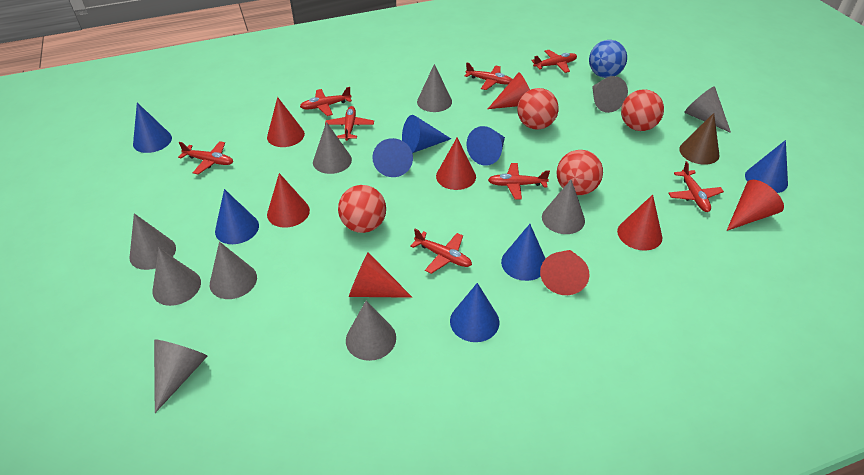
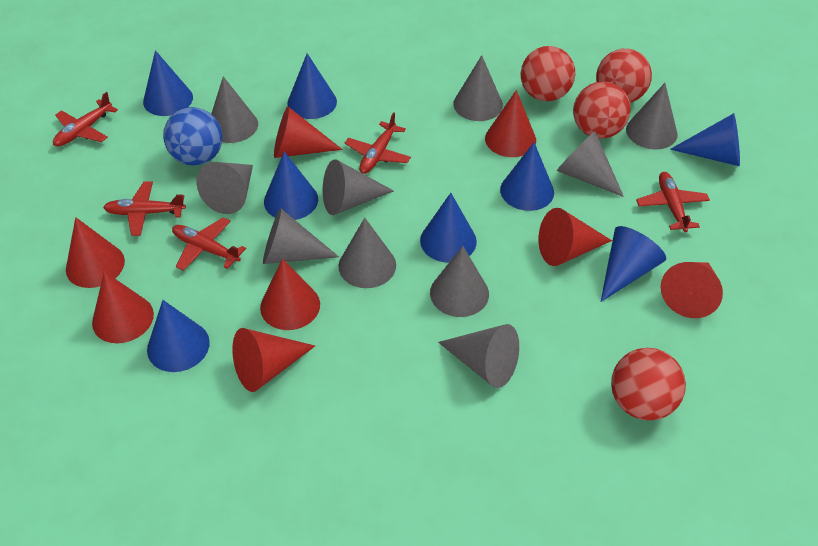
brown cone: [679,113,720,165] = 1 -> none = 0
red plane: [178,141,233,175] [300,87,352,116] [325,106,374,141] [410,229,472,274] [465,62,512,90] [488,163,550,200] [531,50,577,73] [668,161,724,212] = 8 -> [53,92,118,146] [103,181,186,236] [172,217,246,271] [345,112,411,174] [636,172,710,232] = 5

